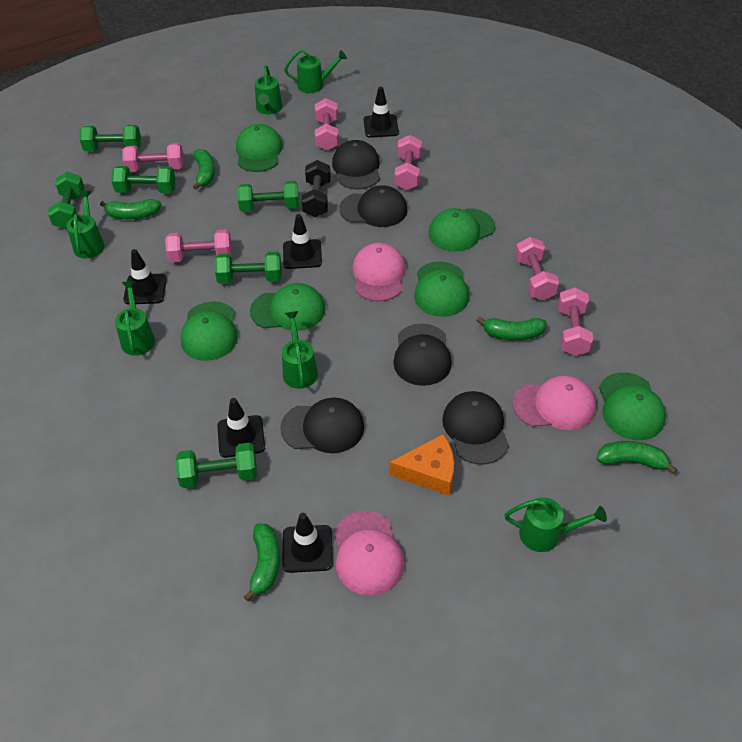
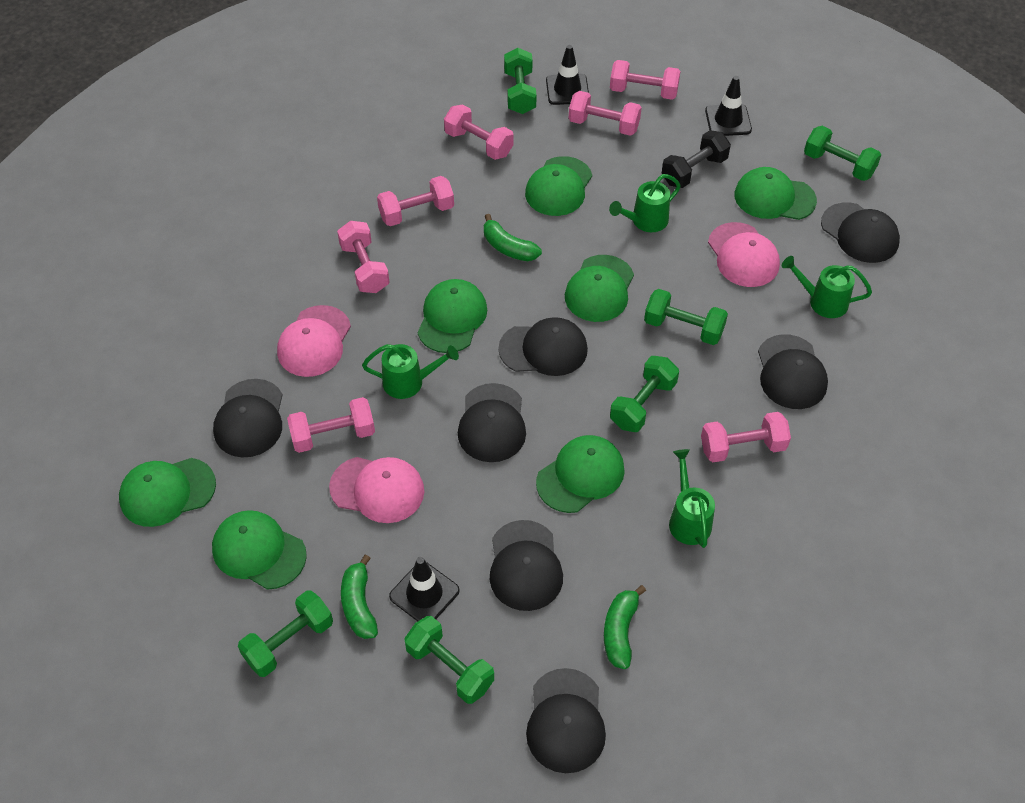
black cap: [280,397,364,453] [332,140,380,189] [339,185,407,227] [393,324,452,386] [442,391,509,465] = 5 -> [213,379,283,458] [458,383,526,462] [490,520,563,611] [499,317,588,376] [526,668,606,773] [758,334,828,409] [821,202,900,263] = 7
black traffic cone: [123,249,167,304] [217,398,265,458] [283,214,322,269] [283,513,333,573] [363,87,399,138] = 5 -> [389,557,460,621] [546,45,589,105] [705,76,752,136] = 3
green banana: [100,199,161,219] [193,149,215,190] [244,524,280,601] [477,317,547,340] [597,441,677,474] = 5 -> [341,554,378,639] [484,214,542,261] [604,585,646,669] = 3
green cap: [181,301,238,361] [236,124,283,172] [250,283,325,331] [414,261,469,317] [428,208,495,252] [599,372,666,440] = 6 -> [119,458,216,527] [212,510,307,590] [417,279,487,353] [525,156,592,216] [536,435,625,513] [565,255,634,322] [734,167,817,220] = 7
green watering can: [66,190,105,258] [115,281,155,356] [255,65,283,114] [282,311,318,389] [284,49,347,93] [505,497,607,552] = 6 -> [362,344,459,399] [609,174,681,232] [669,449,715,548] [782,256,872,318] = 4
orange cheese: [390,434,454,496] = 1 -> none = 0
pink dumbbell: [122,143,184,172] [165,229,232,262] [315,98,339,151] [395,135,422,190] [515,237,559,300] [558,287,593,356] = 6 -> [287,397,375,453] [337,221,389,293] [377,176,454,226] [444,104,514,160] [569,91,642,136] [610,60,681,100] [701,412,791,462] = 7

